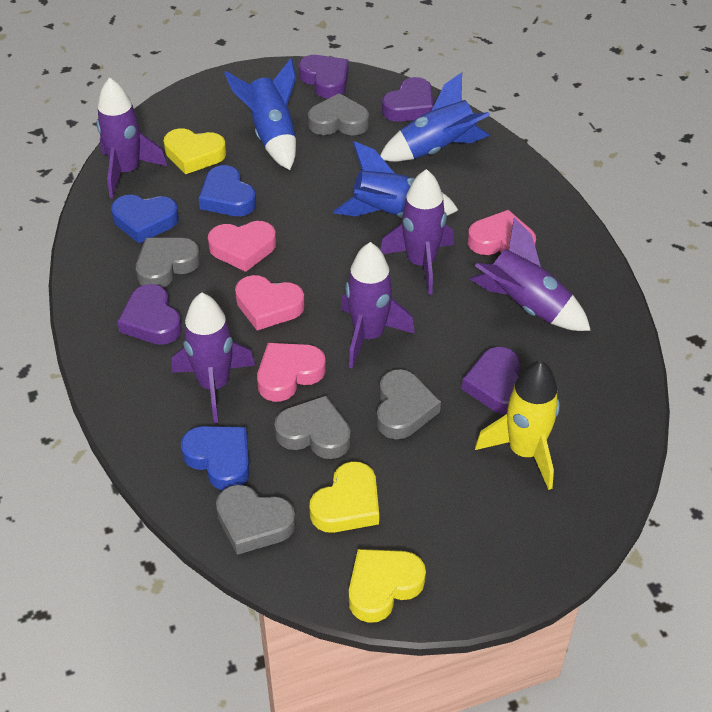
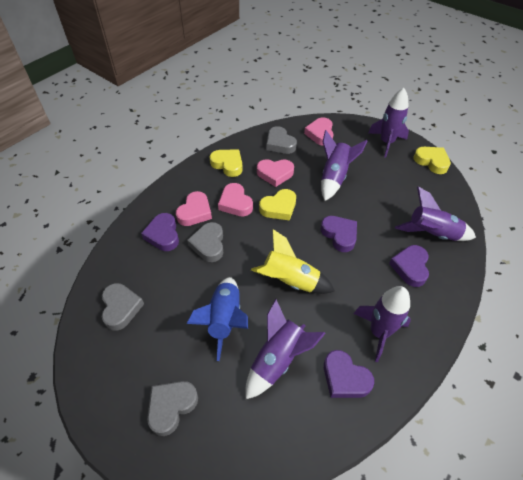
blue heart: [111,195,179,243] [181,426,250,490] [199,165,256,216] = 3 -> none = 0
blue rocket: [224,58,296,170] [333,141,458,218] [380,72,490,162] = 3 -> [186,277,248,361] = 1
grey heart: [136,238,200,288] [216,484,296,555] [274,396,351,459] [308,93,369,136] [377,369,441,439] = 5 -> [102,283,144,331] [147,381,198,436] [187,222,223,262] [266,126,297,154] = 4

